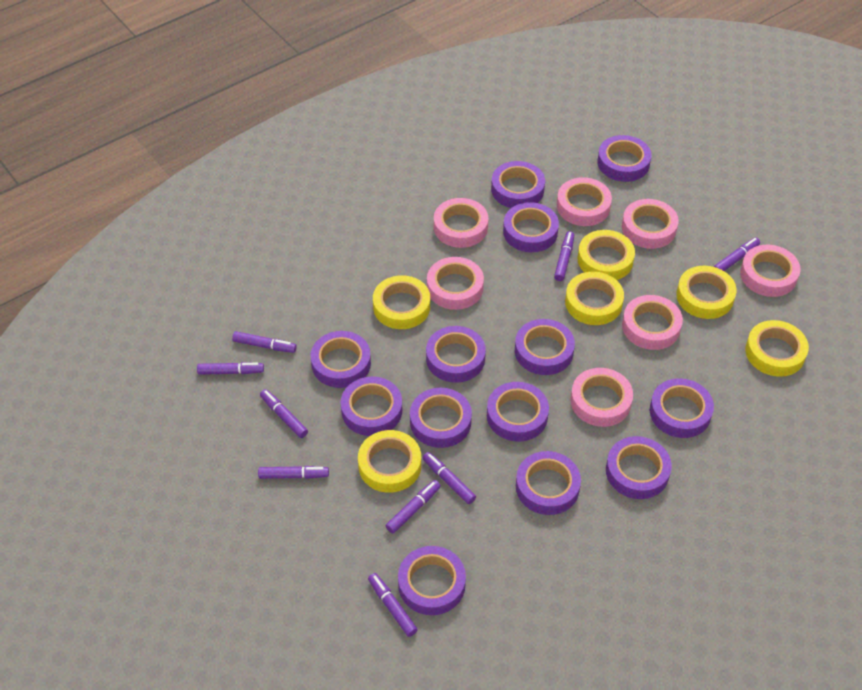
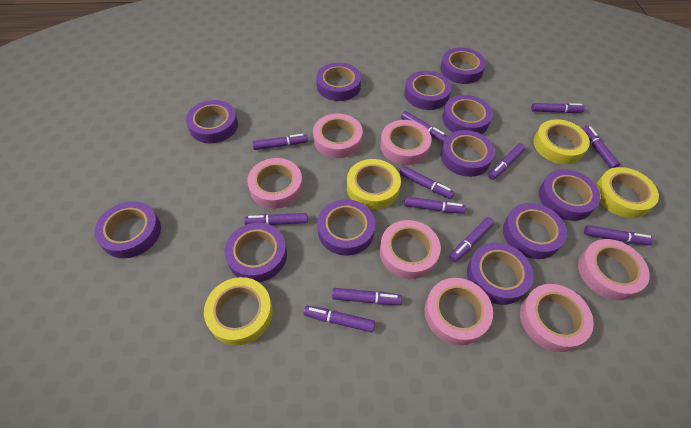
purple marker: [197,362,264,375] [232,331,297,353] [258,466,329,479] [260,389,308,438] [368,573,418,637] [386,480,441,533] [422,452,476,504] [554,231,574,281] [714,238,760,271] = 9 -> [244,213,308,225] [252,134,308,150] [304,306,375,332] [332,288,402,305] [399,166,454,199] [401,111,447,143] [404,196,466,214] [449,217,494,262] [488,143,525,180] [531,103,585,113] [582,126,620,169] [584,225,654,245] = 12
purple tape: [310,331,371,388] [341,377,402,436] [398,546,466,615] [410,388,472,448] [426,326,486,383] [487,382,549,442] [491,161,545,208] [503,202,559,252] [515,319,575,375] [516,451,581,515] [597,135,651,182] [606,436,672,499] [650,378,714,438] = 13 -> [94,201,161,258] [186,100,238,143] [224,223,287,282] [316,63,361,101] [317,199,375,255] [405,71,452,110] [440,48,486,84] [441,130,495,177] [442,95,493,134] [467,243,534,305] [503,203,567,259] [539,169,601,221] = 12
yellow tape: [358,430,421,493] [373,275,430,329] [565,271,624,325] [578,230,635,280] [676,266,737,319] [745,320,809,377] = 6 -> [204,277,273,345] [347,159,401,210] [534,119,590,164] [596,167,659,218] = 4

